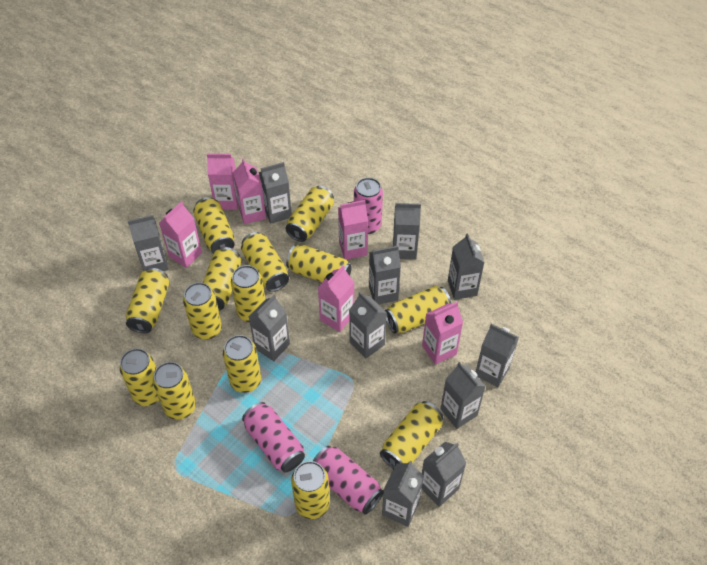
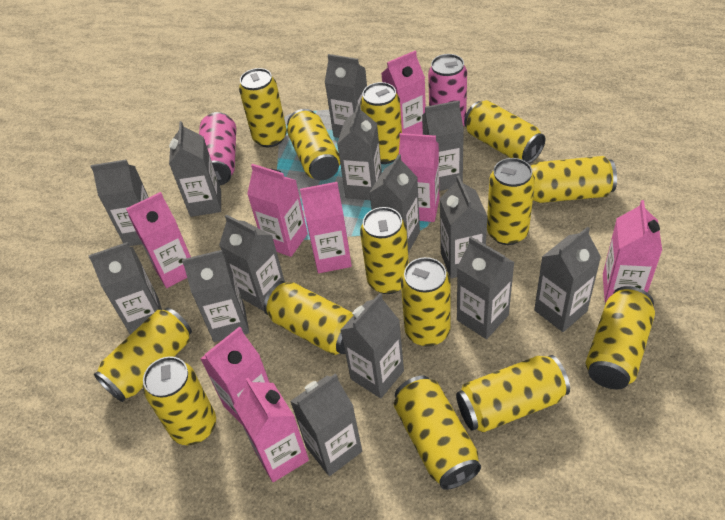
grey carton: [128,215,169,271] [249,295,290,361] [259,162,292,223] [349,292,387,358] [369,246,401,304] [382,461,424,527] [393,203,421,259] [422,442,466,507] [440,362,485,429] [448,233,485,300] [476,324,519,387] = 11 -> [88,242,162,335] [91,160,149,246] [169,121,221,217] [182,250,249,342] [219,214,285,311] [290,373,362,476] [325,54,367,138] [337,104,382,200] [341,293,404,398] [369,154,420,253] [422,100,464,191] [440,175,488,278] [457,236,515,339] [534,227,601,332] = 14
pink can: [242,402,305,472] [313,446,384,515] [354,178,383,234] = 3 -> [199,112,236,185] [428,54,467,126] = 2
pink carton: [159,201,202,268] [207,154,238,210] [233,158,266,224] [318,265,355,332] [338,200,368,260] [422,302,463,365] = 6 -> [126,192,191,288] [200,326,270,424] [233,378,309,482] [247,164,308,257] [300,182,352,273] [381,51,426,135] [399,133,439,222] [603,200,662,303] = 8

